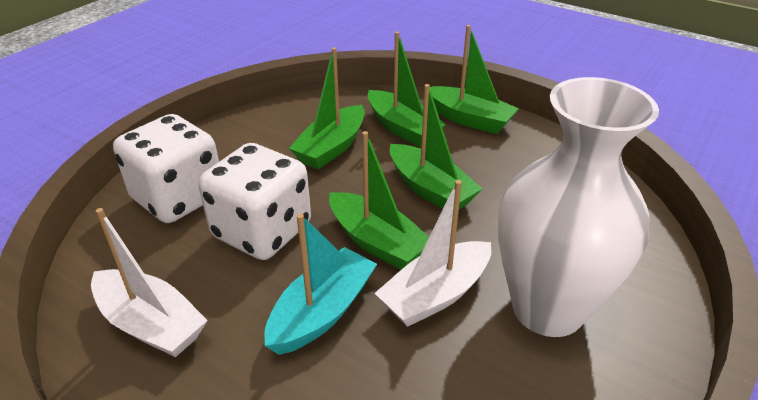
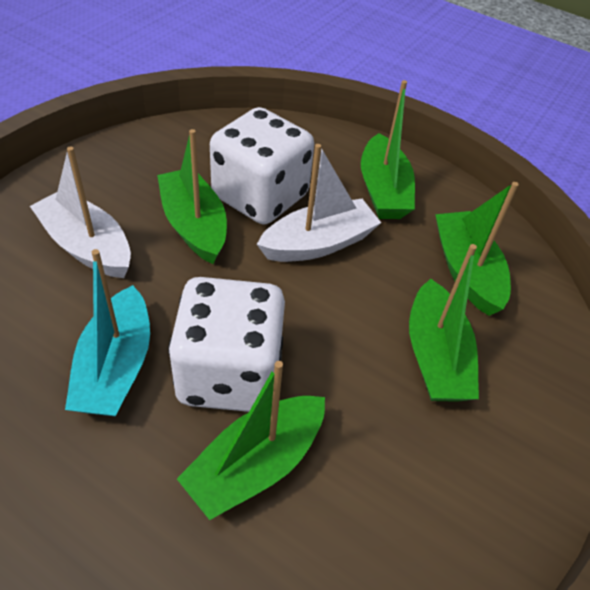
white vase: [498,77,659,337] = 1 -> none = 0

